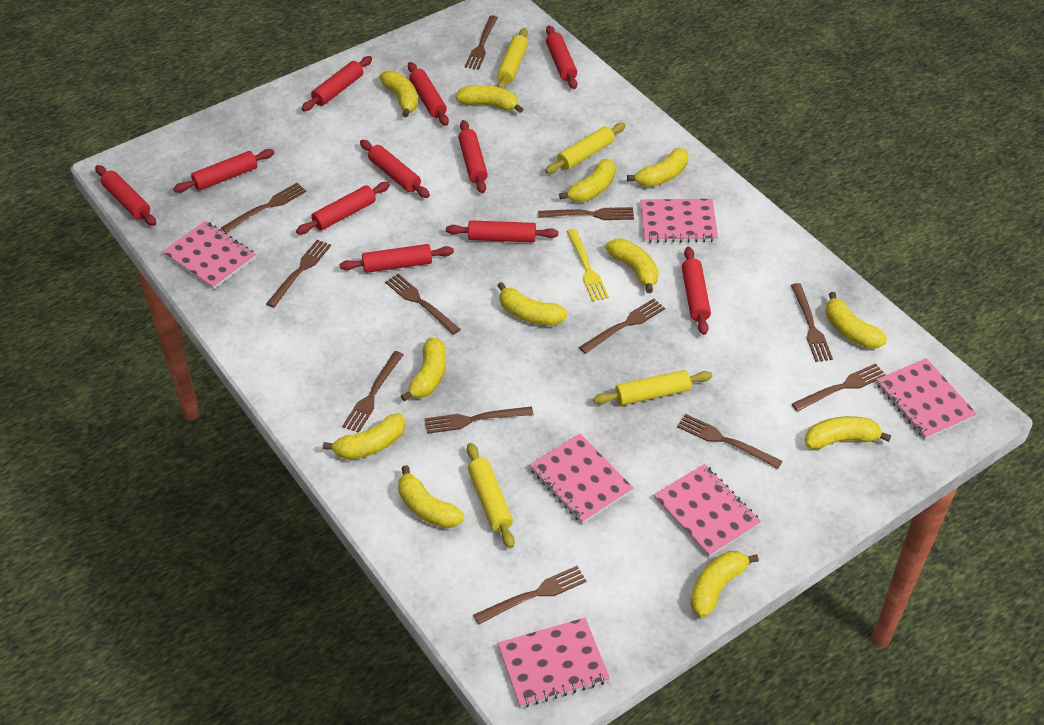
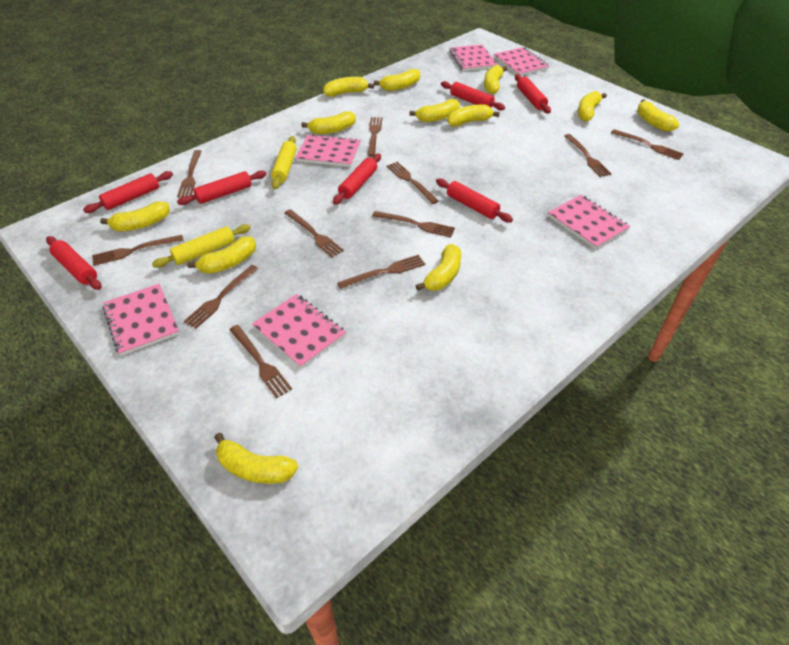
brown fork: [221,183,307,233] [266,240,331,308] [342,351,404,433] [385,274,461,335] [425,406,533,434] [465,15,498,70] [473,566,587,625] [538,207,634,220] [579,298,665,354] [677,414,782,469] [791,283,833,362] [792,363,886,411] = 12 -> [92,235,184,266] [177,150,202,197] [184,265,258,329] [229,325,292,399] [285,209,344,257] [337,255,425,289] [367,117,383,157] [372,211,455,237] [387,162,439,204] [565,134,611,177] [611,129,684,160] = 11
red rolling pin: [95,165,156,226] [173,149,274,193] [296,182,390,235] [302,56,372,111] [340,244,454,273] [360,140,430,198] [408,62,449,126] [446,220,558,242] [458,120,488,193] [546,25,577,89] [682,247,711,335] = 11 -> [46,236,101,290] [83,171,173,213] [177,170,266,205] [333,153,381,205] [436,179,513,223] [441,81,505,111] [515,74,551,114] = 7
yellow fork: [567,229,609,301] = 1 -> none = 0
yellow rolling pin: [467,443,515,548] [497,28,528,89] [545,123,626,174] [593,370,712,405] = 4 -> [152,224,251,268] [271,136,297,189] = 2

